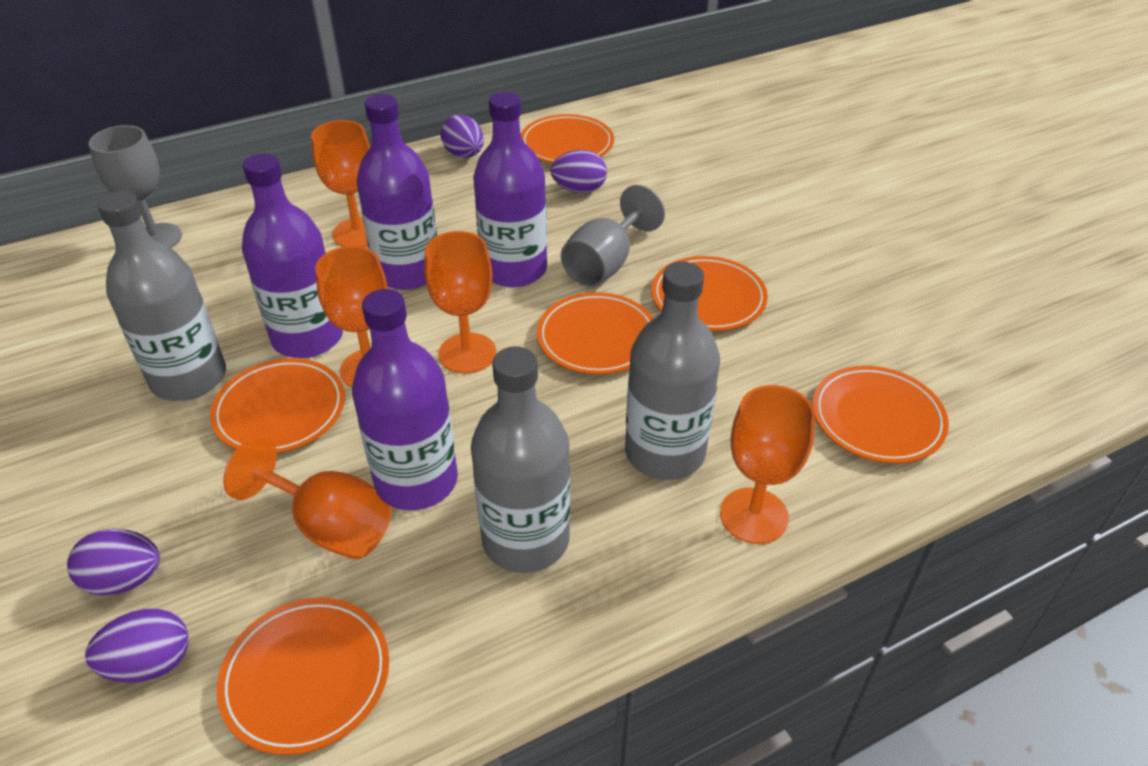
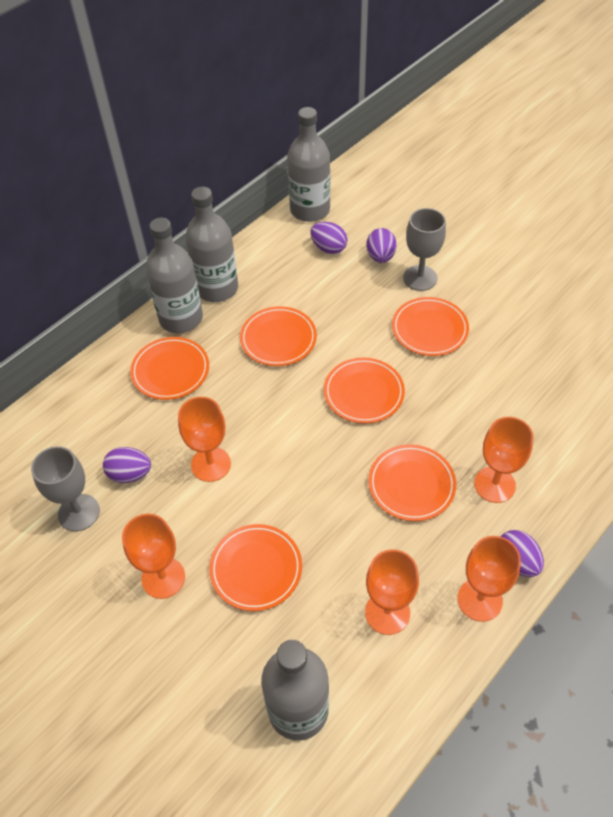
grey bottle: [97,191,226,401] [471,346,570,573] [625,261,720,480] = 3 -> [146,218,203,333] [185,187,238,302] [261,640,329,741] [287,107,330,222] = 4
purple bottle: [242,153,343,358] [352,289,458,510] [357,94,437,290] [473,92,547,287] = 4 -> none = 0

